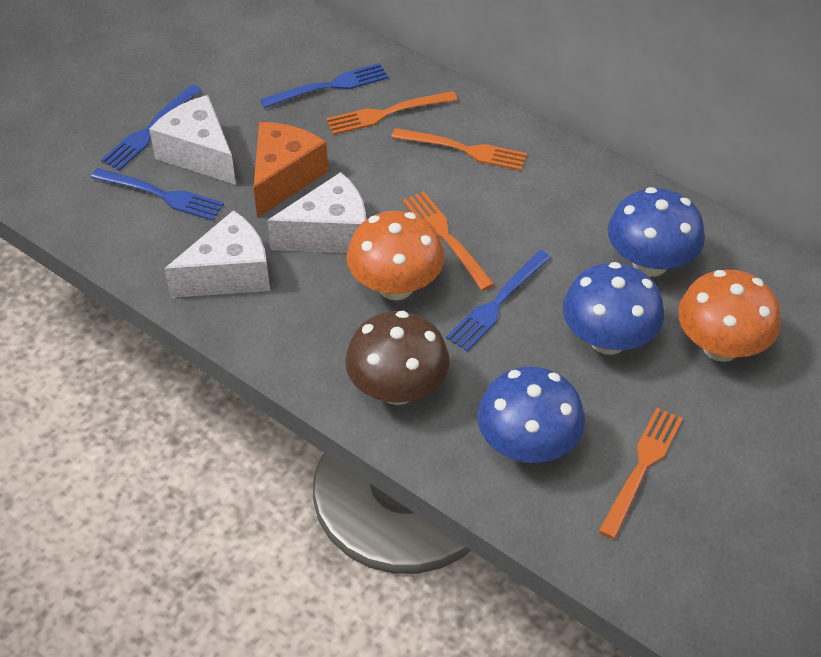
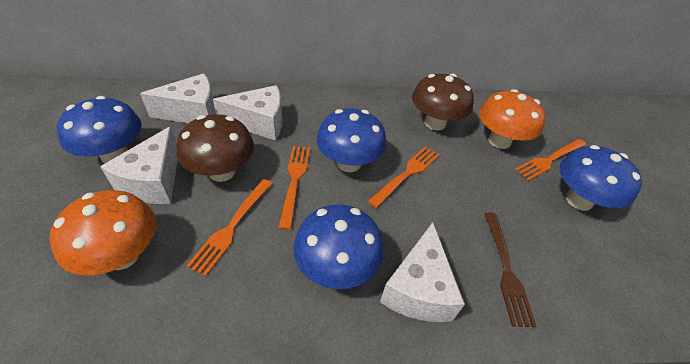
blue fork: [91,168,224,221] [101,84,202,171] [260,63,389,108] [446,250,551,351] = 4 -> none = 0
blue mushroom: [477,367,585,463] [563,262,664,355] [608,187,705,277] = 3 -> [57,96,141,163] [294,204,384,289] [317,108,386,172] [560,145,642,211] = 4
brown fork: none = 0 -> [484,212,537,327] = 1
brown mushroom: [345,311,450,405] = 1 -> [176,114,254,182] [412,74,474,131] = 2
orange cheese: [254,122,328,218] = 1 -> none = 0
white cheese: [149,95,236,185] [164,210,270,298] [267,172,366,253] = 3 -> [100,126,178,204] [140,73,216,123] [213,85,282,140] [380,222,465,322] = 4

